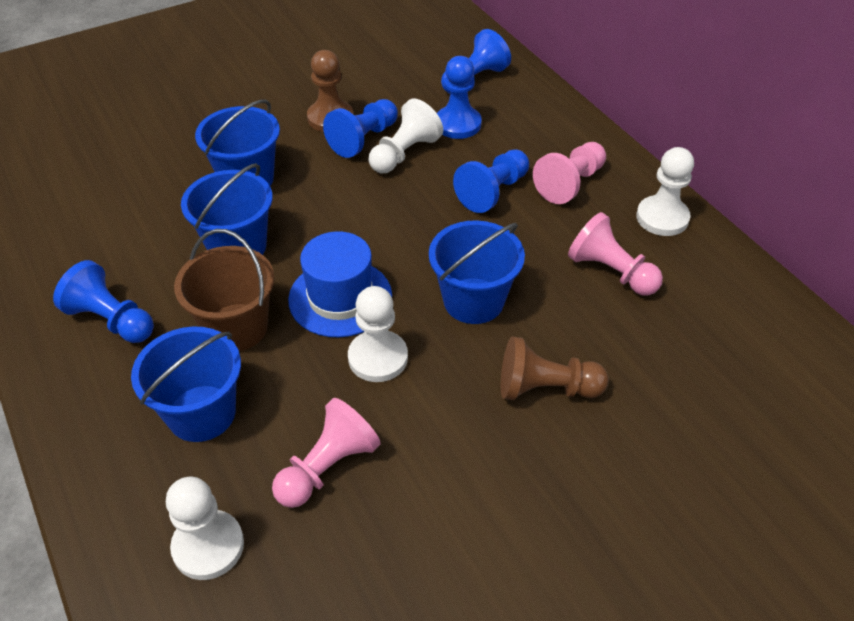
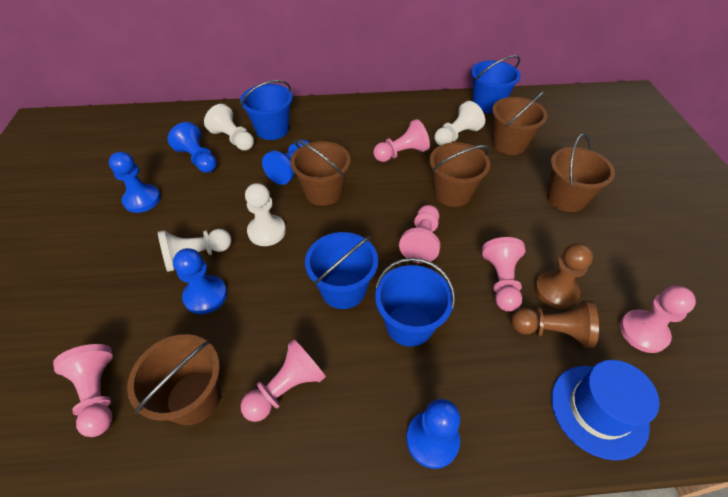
brown bucket: [174,229,275,351] = 1 -> [127,334,221,425] [290,140,351,206] [430,142,490,207] [492,90,548,155] [547,133,615,212] = 5
pink pawn: [272,398,381,508] [533,142,606,204] [568,212,663,295] = 3 -> [53,344,113,437] [241,339,326,422] [373,119,430,162] [399,205,440,263] [482,237,525,312] [620,286,696,353] = 6

